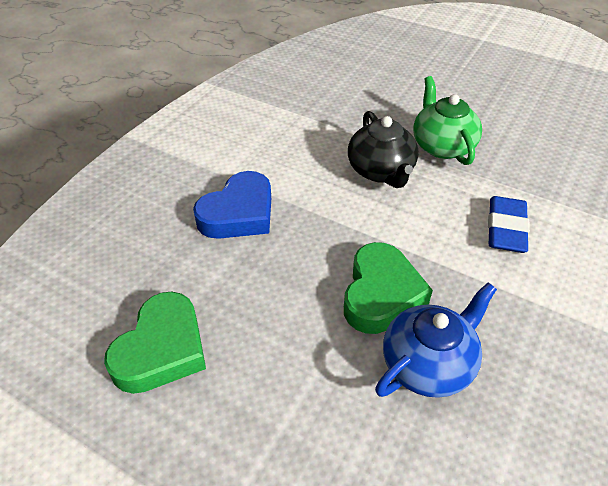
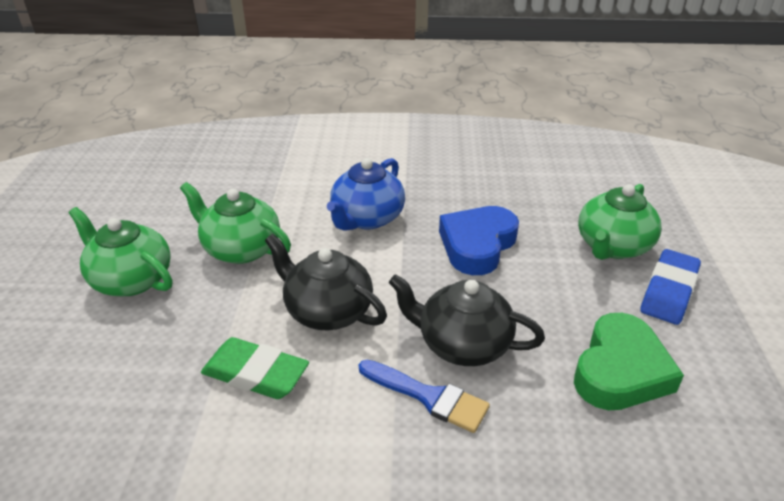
black teapot: [348,111,419,188] = 1 -> [265,234,387,330] [389,274,545,366] = 2
blue brush: none = 0 -> [359,360,490,433] = 1
green eraser: none = 0 -> [201,337,309,399] = 1
green heart: [104,292,206,394] [344,242,433,334] = 2 -> [574,313,684,410] = 1
green teapot: [413,76,482,165] = 1 -> [69,207,172,296] [180,182,291,264] [578,184,662,260] = 3

